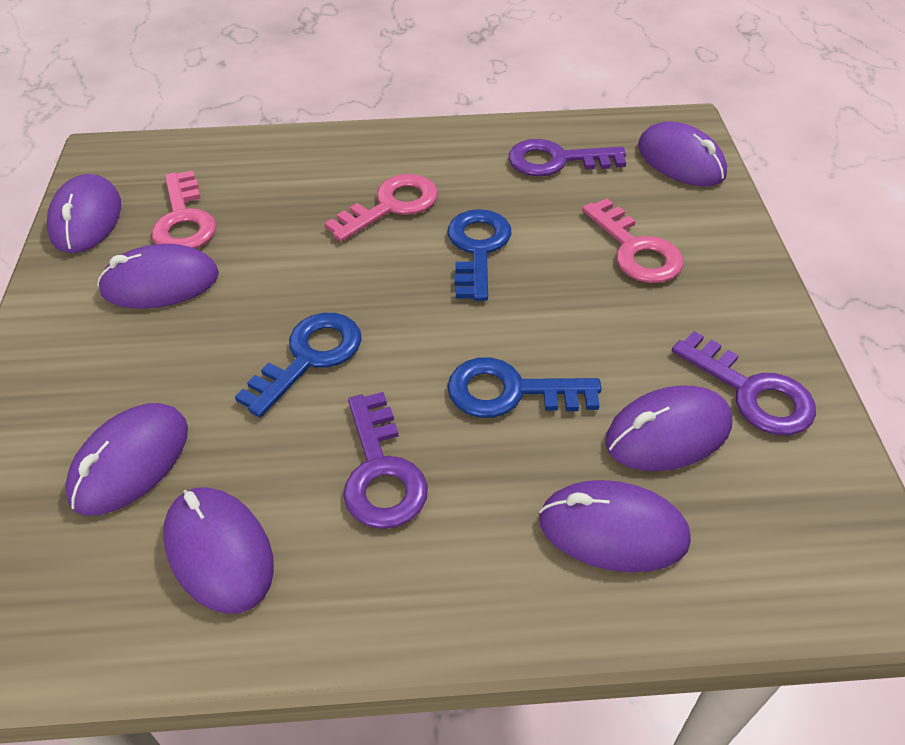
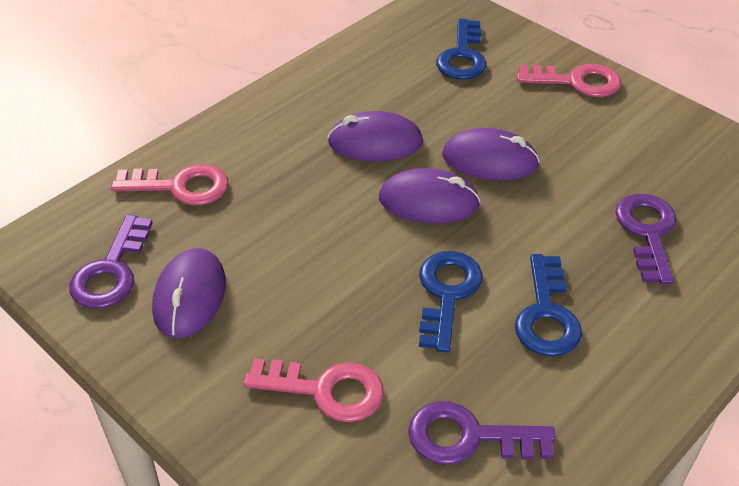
purple mouse: [47,174,121,253] [65,403,188,516] [97,244,219,309] [163,487,274,614] [539,480,691,572] [605,385,732,471] [638,121,727,187] = 7 -> [152,248,226,338] [327,111,423,162] [379,168,481,224] [442,128,540,181] = 4

